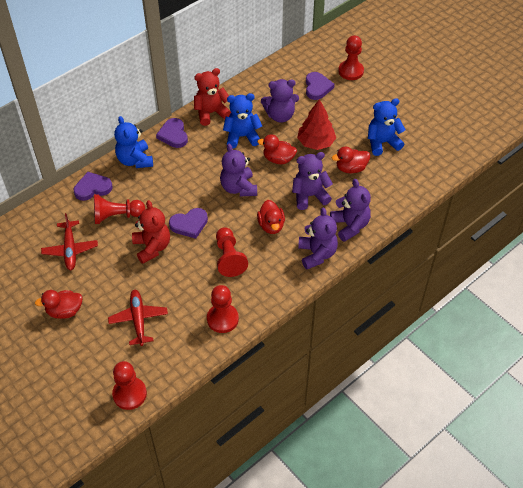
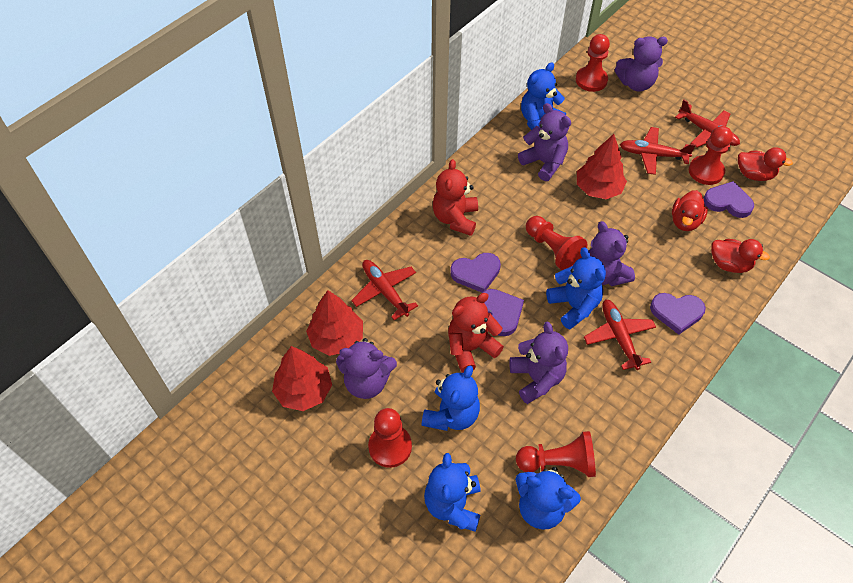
blue teddy bear: [114,116,153,168] [223,93,262,149] [368,98,406,156] = 3 -> [422,365,480,431] [424,453,481,532] [515,467,581,530] [521,62,566,130] [546,247,606,329] = 5
red duck: [35,290,83,319] [257,134,297,164] [257,200,285,234] [332,147,370,173] = 4 -> [672,190,708,231] [711,239,770,273] [738,147,793,181] = 3
red plane: [41,213,98,270] [108,289,168,346] = 2 -> [351,260,418,320] [584,300,656,370] [620,127,696,175] [675,100,740,147] = 4
red tree: [297,99,336,150] = 1 -> [272,346,332,411] [306,290,363,356] [577,134,627,199] = 3

